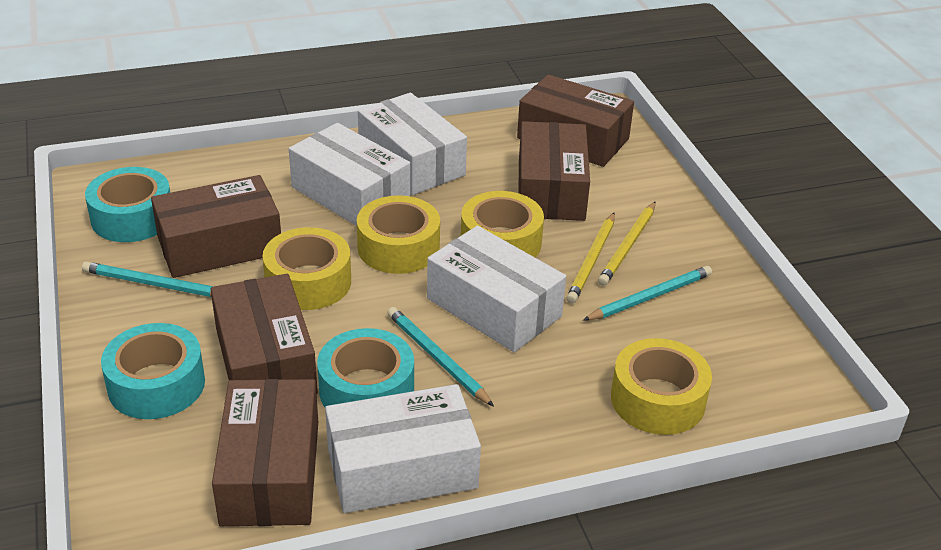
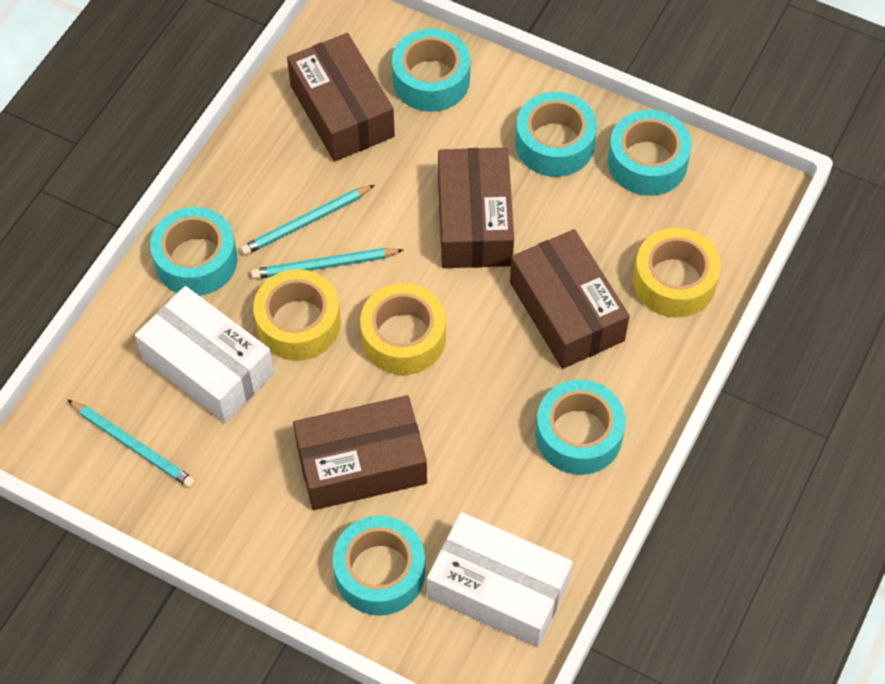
brown box: [151,175,281,278] [211,274,318,395] [212,379,318,526] [517,75,634,167] [518,121,590,221] = 5 -> [287,33,395,161] [293,395,427,510] [438,148,514,268] [510,229,630,369] = 4
turquoise tape: [85,167,170,242] [101,323,205,419] [317,328,414,407] = 3 -> [150,207,238,296] [333,515,425,616] [392,29,470,112] [515,91,597,177] [536,380,626,475] [608,110,692,196] = 6
white box: [289,123,410,226] [325,384,481,513] [358,93,467,195] [427,226,566,352] = 4 -> [135,286,274,423] [427,512,573,648] = 2
yellow pencil: [566,213,615,304] [598,201,656,286] = 2 -> none = 0
yellow tape: [263,227,351,310] [357,195,440,274] [461,191,544,257] [611,338,712,435] = 4 -> [253,269,341,361] [360,283,446,375] [633,228,721,318] = 3

